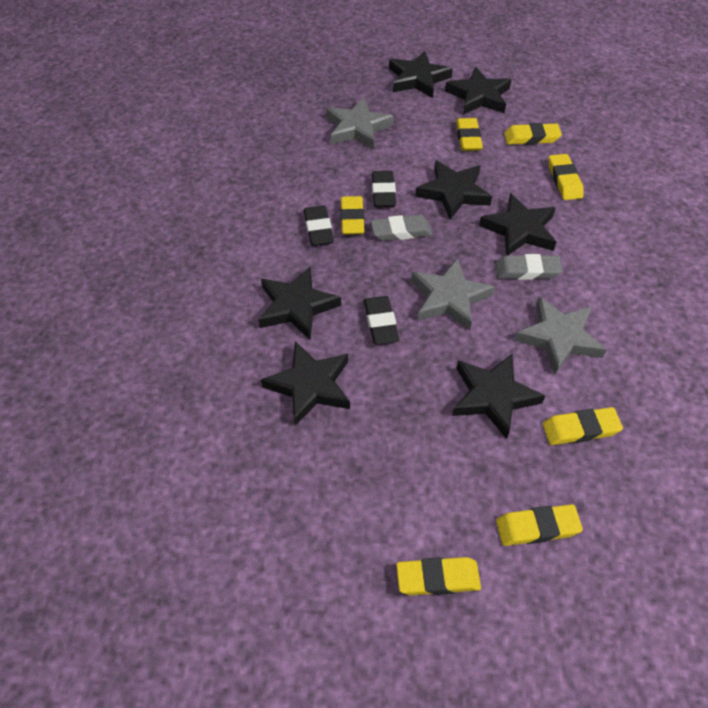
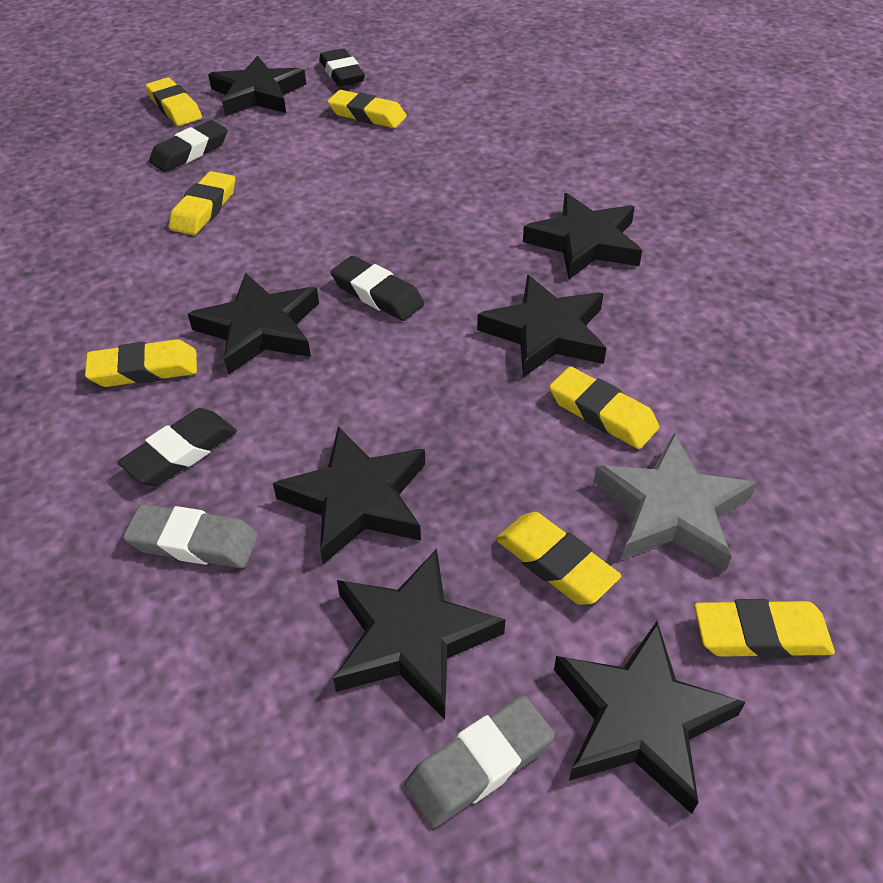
black eraser: [304,205,334,246] [364,296,400,345] [372,171,396,207] = 3 -> [118,408,237,486] [149,120,227,172] [319,48,365,86] [331,256,425,321] = 4
grey star: [326,98,394,150] [411,258,495,330] [514,297,606,374] = 3 -> [594,433,756,572] = 1

